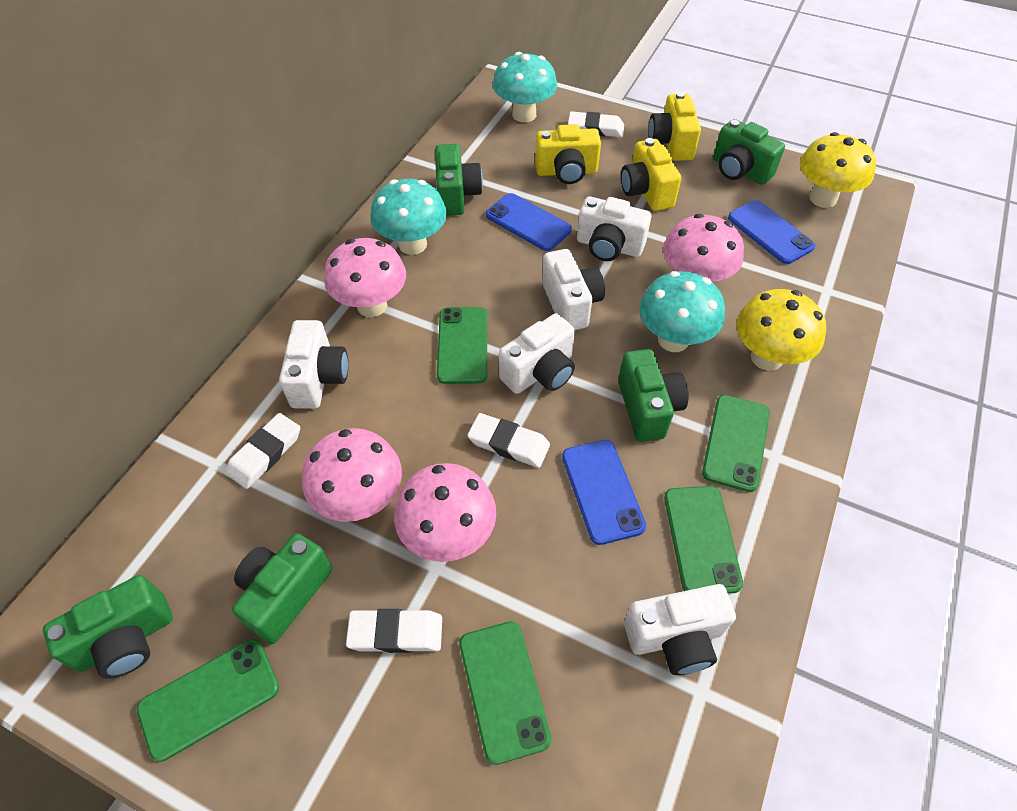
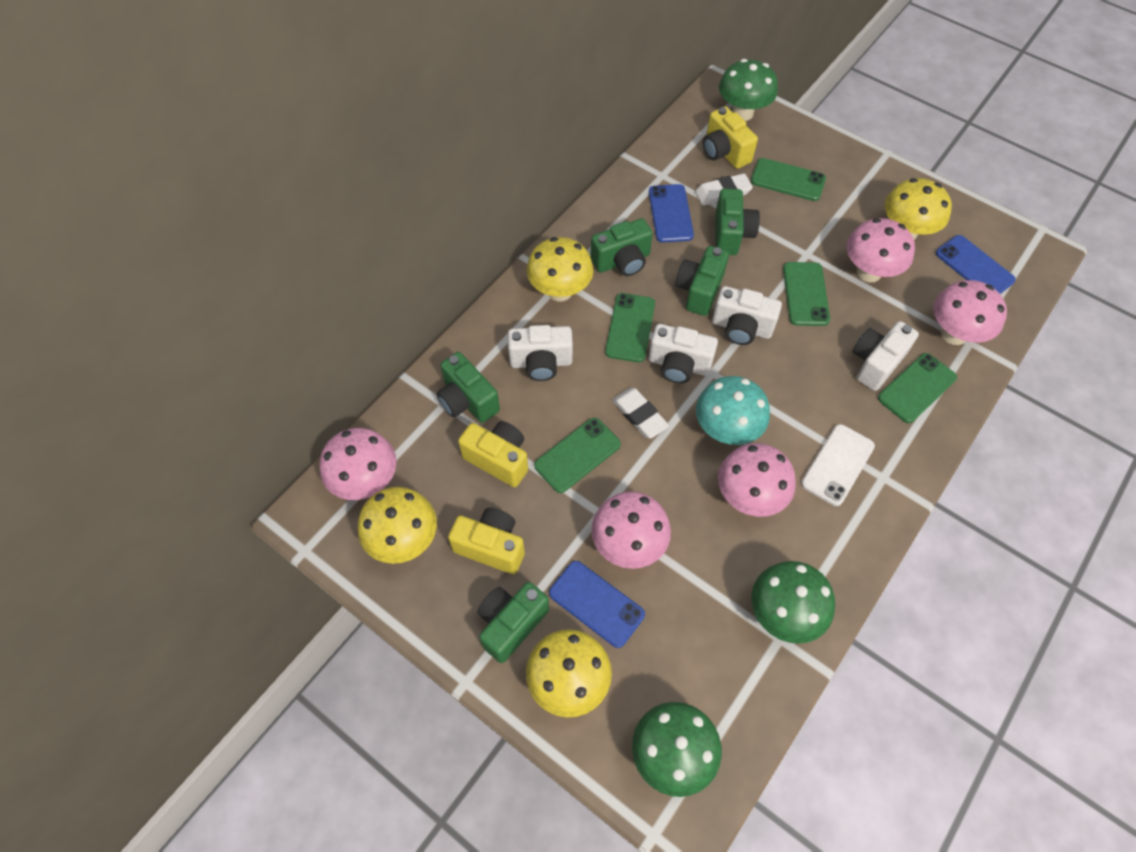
green mushroom: none = 0 -> [632,702,722,797] [719,59,778,121] [751,561,835,644] = 3
pink mushroom: [302,428,402,522] [324,238,406,317] [394,463,496,562] [663,214,744,282] = 4 -> [319,428,397,500] [591,491,671,569] [718,443,796,517] [847,218,915,282] [933,280,1007,345] = 5
turquoise mushroom: [370,179,447,255] [493,52,557,122] [639,271,725,352] = 3 -> [696,376,770,445] = 1
white camera: [279,320,348,409] [499,313,575,394] [542,249,605,330] [577,197,651,261] [624,584,736,675] = 5 -> [508,325,573,381] [649,324,718,384] [712,286,782,345] [852,321,919,391] = 4
white eraser: [226,413,300,489] [346,609,442,653] [467,413,550,468] [568,111,624,137] = 4 -> [612,388,669,439] [695,173,753,206] = 2
white phone: none = 0 -> [801,424,875,506] = 1
yellow mushroom: [737,289,826,371] [800,132,876,208] = 2 -> [358,487,437,564] [526,629,612,717] [527,237,594,301] [884,178,952,240] = 4

